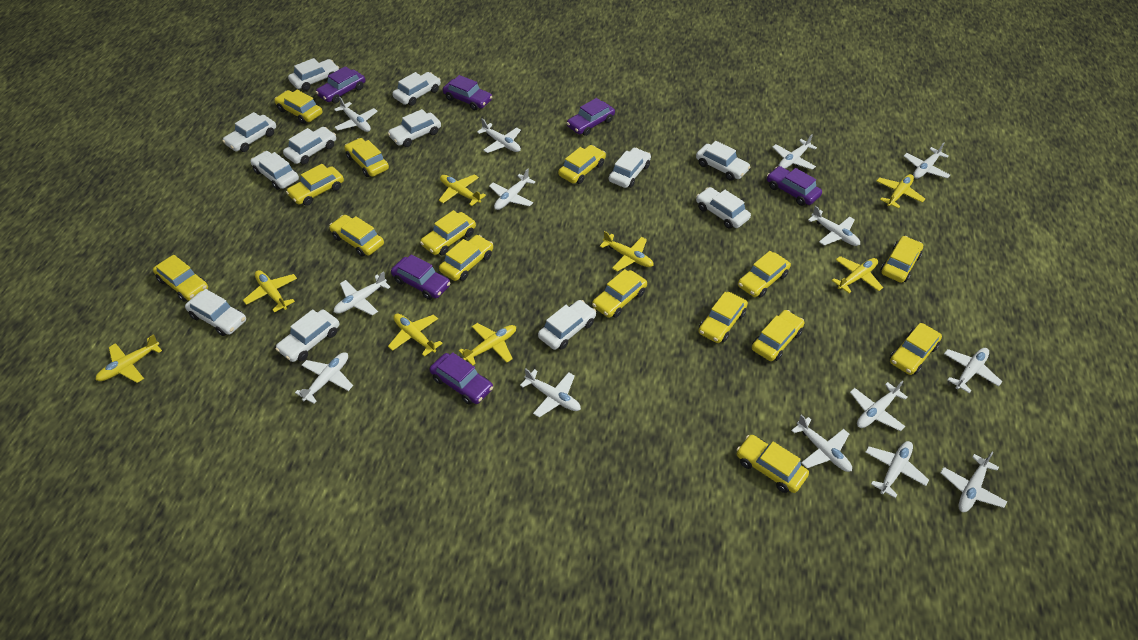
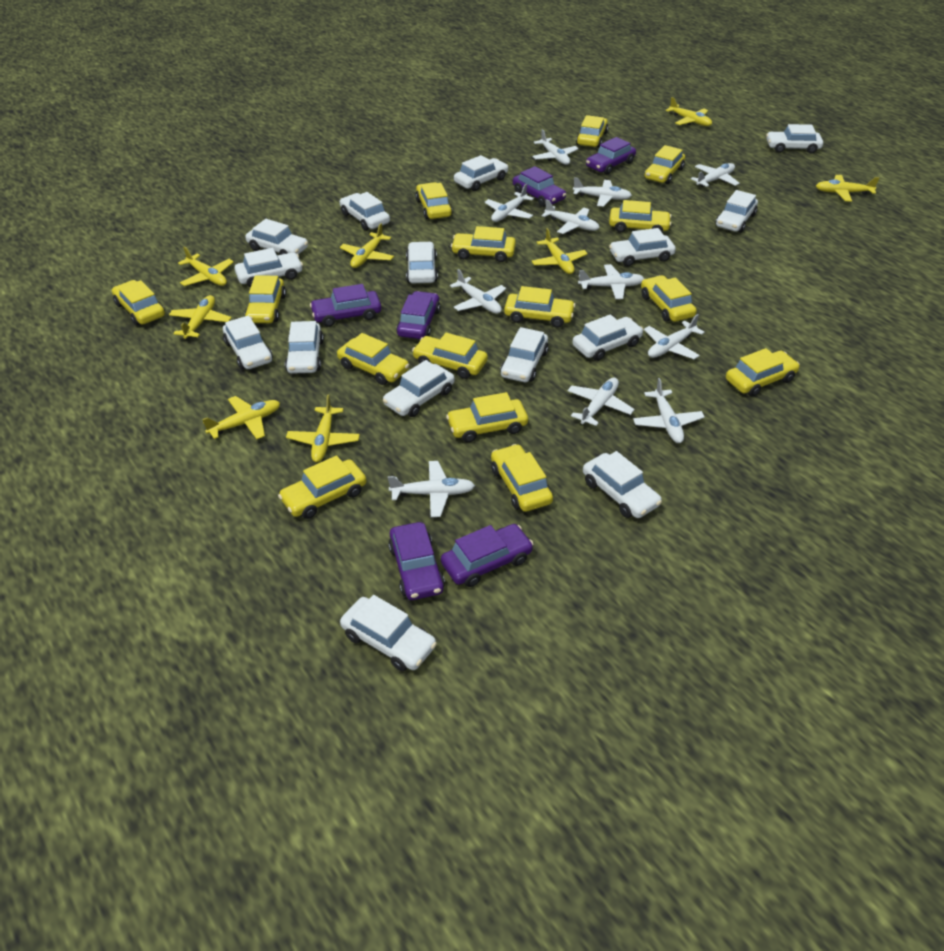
white car: [185,289,246,336] [222,112,276,152] [250,151,299,190] [276,309,339,362] [283,127,336,165] [288,58,339,91] [388,109,441,147] [392,72,441,106] [538,300,596,350] [609,148,651,188] [696,141,750,181] [696,187,751,229] = 12 -> [223,315,273,369] [234,248,303,287] [245,219,308,255] [285,321,324,374] [340,192,390,231] [340,595,437,672] [383,360,455,417] [406,242,438,283] [454,155,508,191] [500,327,549,382] [572,314,644,361] [583,451,662,518] [609,228,676,266] [715,190,758,233] [766,124,823,153] = 15
white plane: [295,352,353,404] [334,97,378,132] [334,271,390,315] [477,119,521,153] [489,169,535,210] [520,368,581,417] [772,134,817,170] [791,414,852,472] [808,206,860,246] [850,381,908,431] [865,441,929,498] [904,143,950,179] [941,452,1007,512] [944,348,1002,393] = 14 -> [388,461,475,517] [450,269,506,314] [484,184,534,222] [532,129,579,165] [542,199,599,234] [567,378,634,426] [573,177,632,207] [578,264,644,299] [633,378,705,443] [644,314,705,359] [691,163,740,187] = 11

